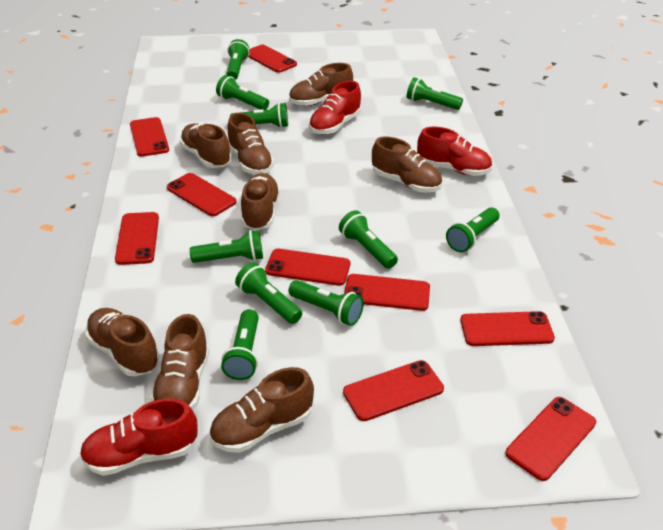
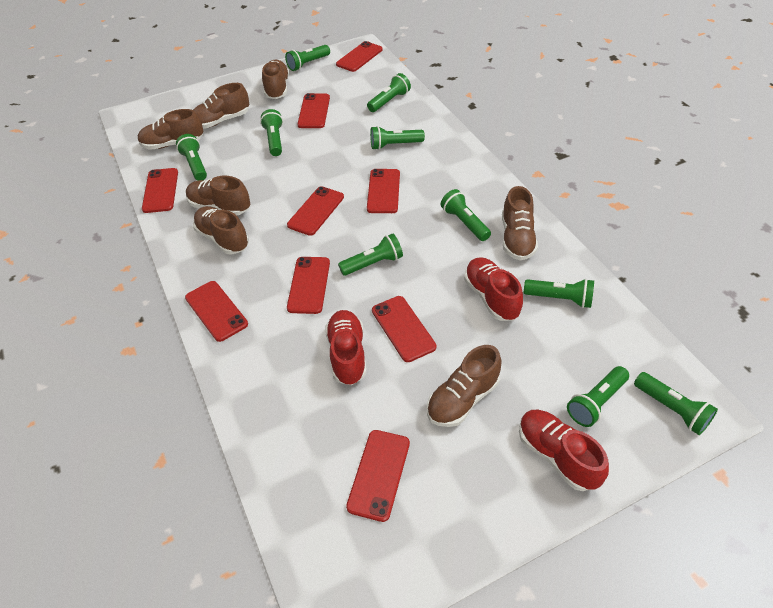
brown shoe: [85,308,159,377] [150,314,209,410] [179,123,231,168] [209,367,314,453] [227,113,274,175] [241,173,280,230] [289,63,353,106] [372,137,442,193] = 8 -> [138,109,204,150] [186,176,250,215] [193,83,249,128] [193,206,249,254] [262,60,289,99] [427,345,502,427] [502,186,538,261] = 7

